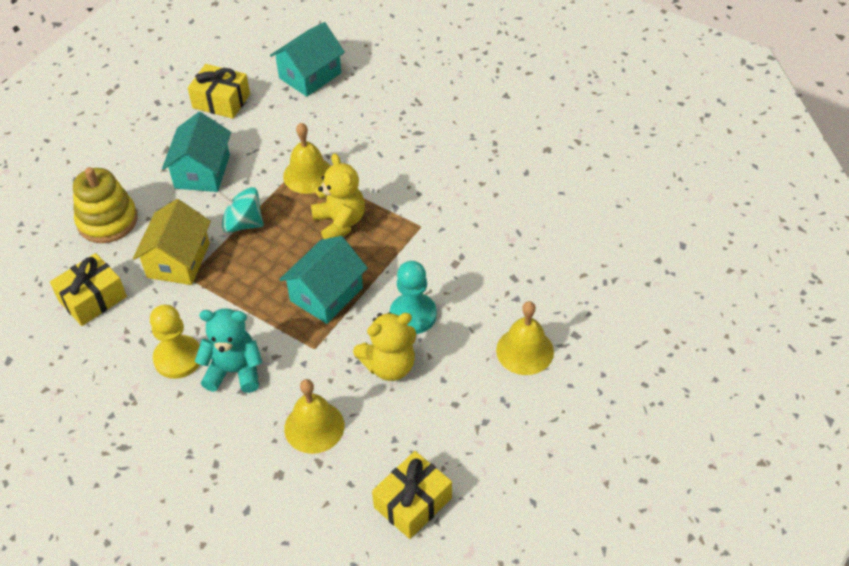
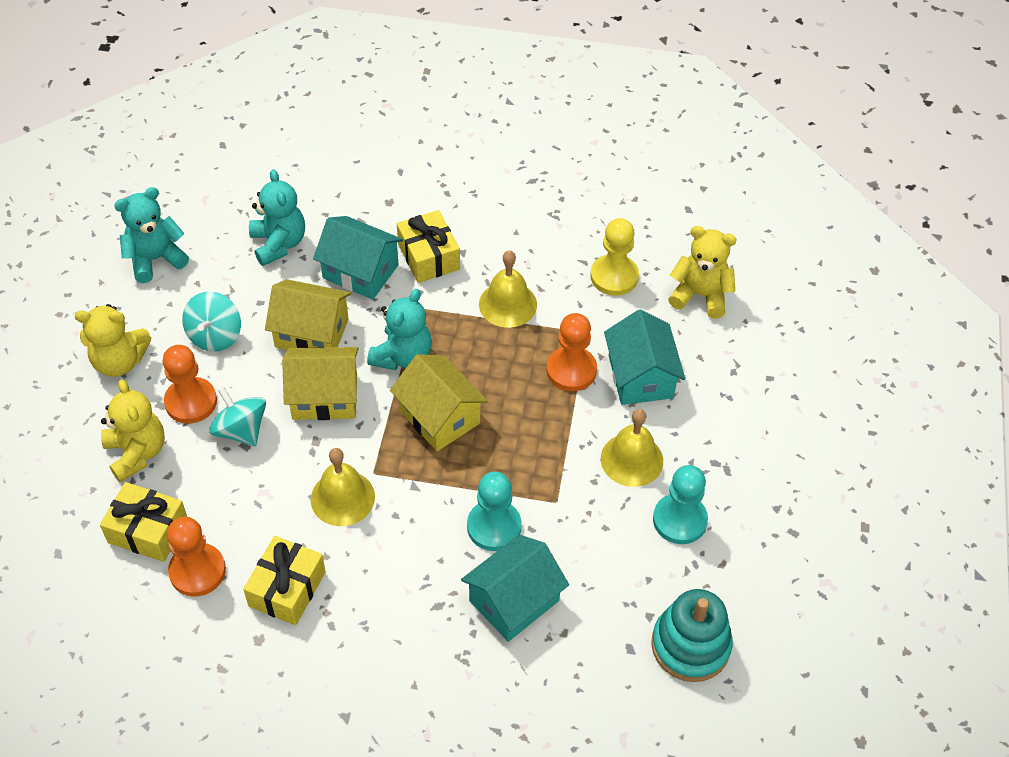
orange pawn: none = 0 -> [162,345,217,424] [167,517,226,597] [547,313,597,391] = 3
turquoise pawn: [390,261,437,334] = 1 -> [467,472,522,551] [653,465,708,544] = 2
turquoise spinning top: [216,187,264,233] = 1 -> [182,291,241,352] [209,387,266,446] = 2
turquoise stacking toy: none = 0 -> [651,589,733,682] = 1
turquoise teddy bear: [195,308,263,393] = 1 -> [114,187,189,283] [249,169,305,266] [367,289,432,370] = 3
yellow house: [133,199,211,285] = 1 -> [265,279,351,350] [282,347,359,420] [390,354,488,451] = 3
yellow stacking toy: [73,167,138,243] = 1 -> none = 0
yellow teddy bear: [311,153,365,239] [353,312,416,381] = 2 -> [75,304,151,377] [101,379,165,482] [668,226,737,319] = 3

